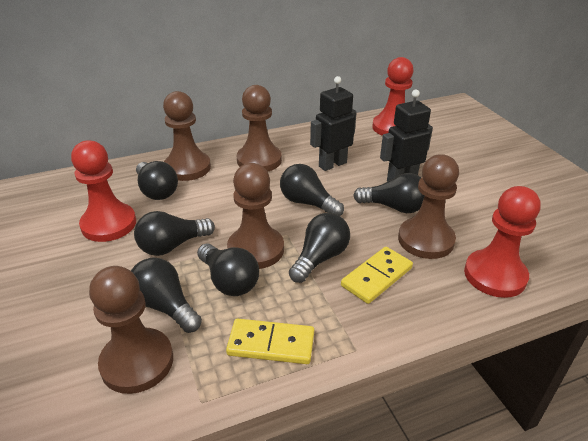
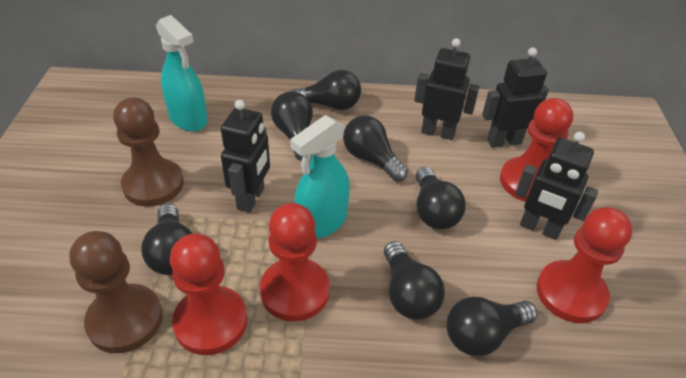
black robot: [310,76,357,171] [380,90,433,182] = 2 -> [221,100,270,213] [414,38,480,140] [482,47,549,148] [515,132,598,240] = 4
brown pawn: [89,266,173,394] [163,91,211,181] [227,163,284,269] [237,85,282,171] [398,154,459,259] = 5 -> [70,231,163,353] [113,97,184,207] = 2
red pawn: [71,140,136,242] [372,57,414,136] [464,186,541,298] = 3 -> [170,233,248,355] [260,203,330,322] [500,98,573,202] [537,207,632,323] = 4
turquoise spray bottle: none = 0 -> [156,15,208,132] [290,115,350,239] = 2
yellow domino: [226,318,314,364] [341,247,413,304] = 2 -> none = 0

